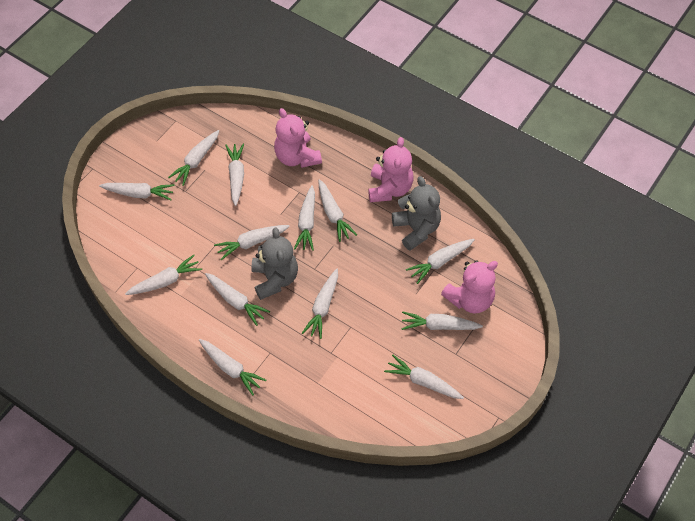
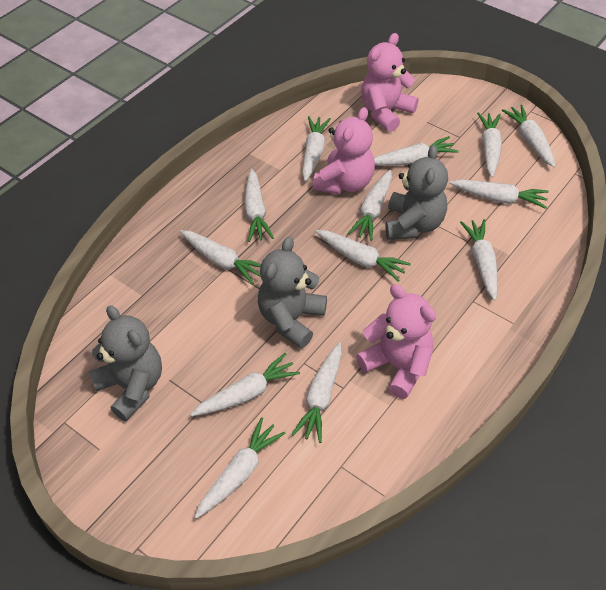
grey teddy bear: [251,228,298,300] [392,176,441,251] = 2 -> [89,305,162,421] [258,237,327,348] [385,145,448,240] = 3

